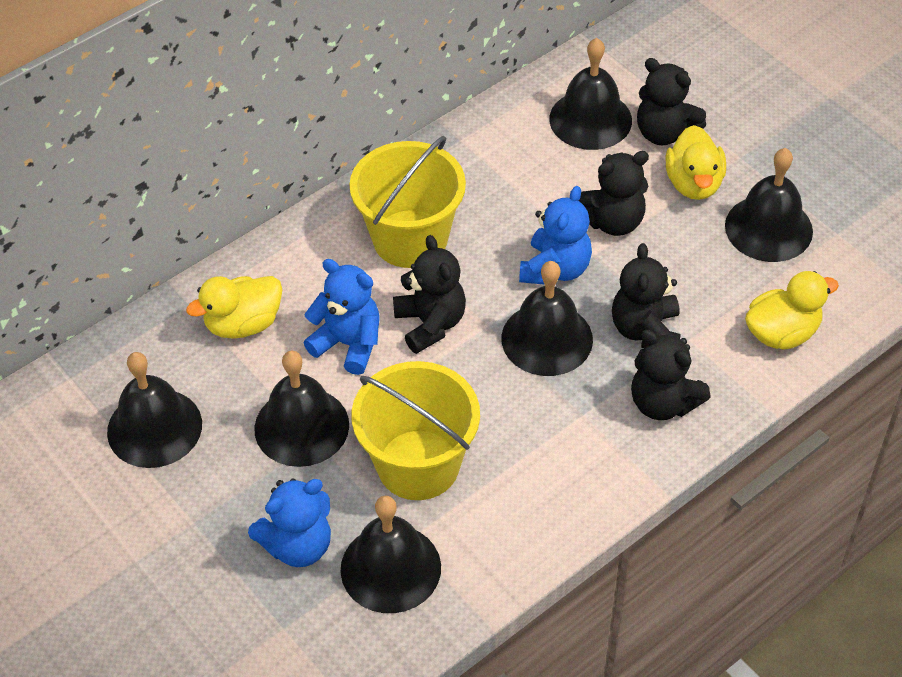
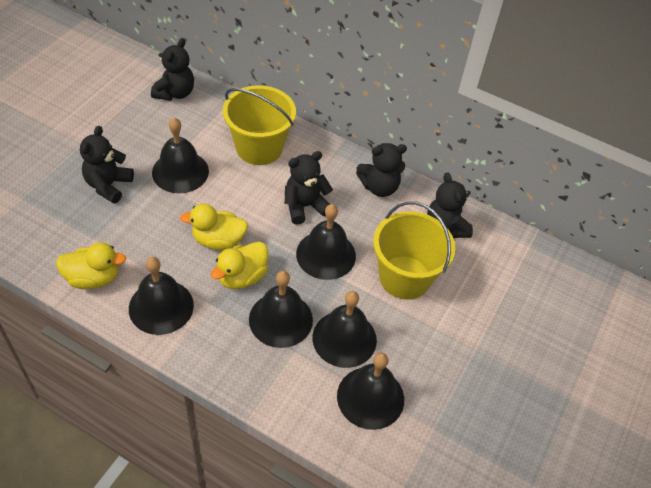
blue teddy bear: [248,478,331,567] [304,259,379,375] [519,186,592,285] = 3 -> none = 0

